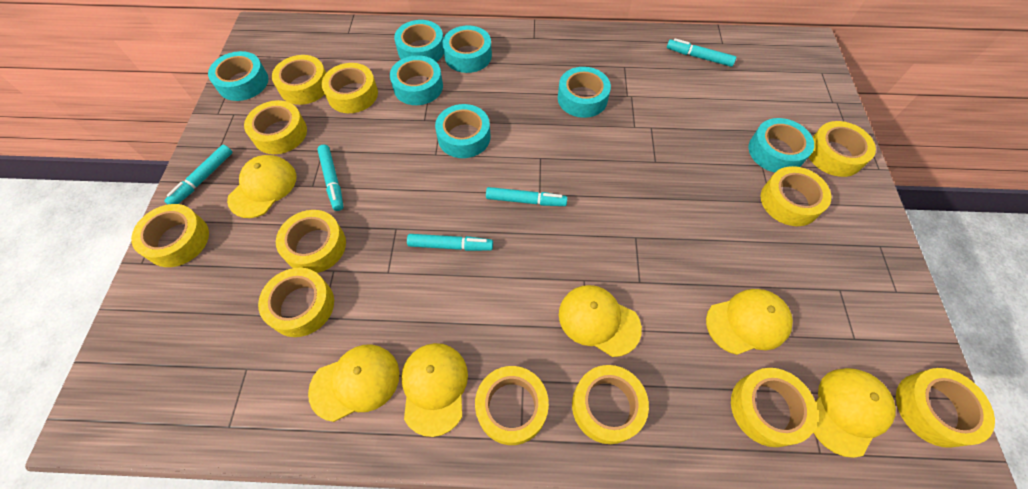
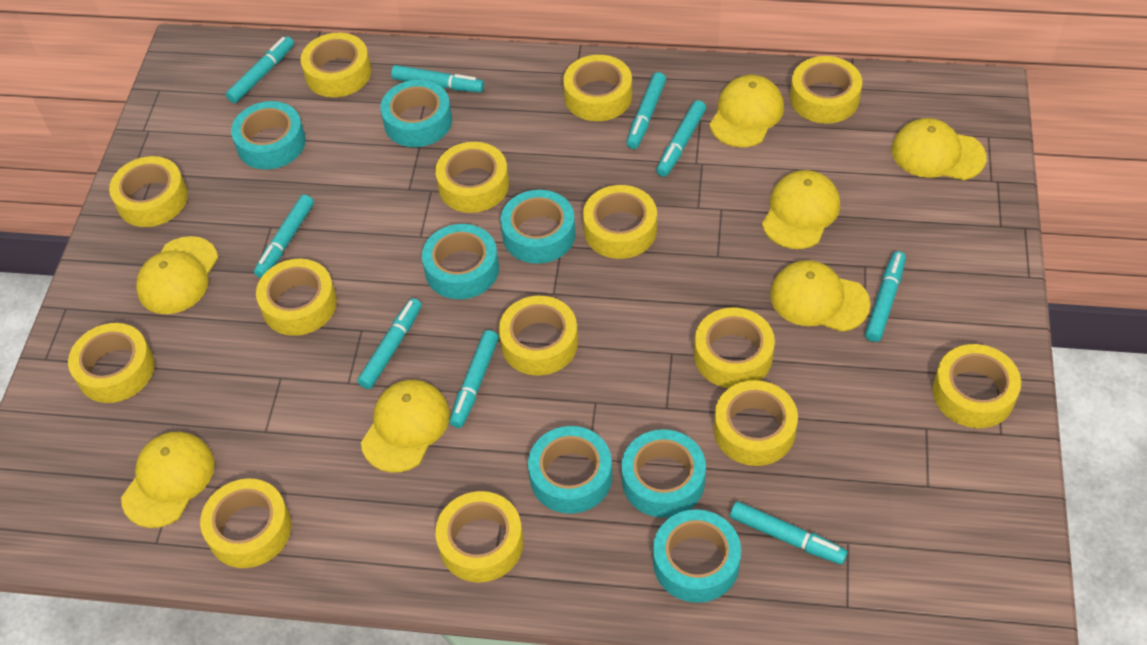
turquoise marker: [164,144,233,204] [317,145,344,211] [407,234,493,251] [486,187,567,206] [667,38,736,67] = 5 -> [226,36,294,103] [254,195,314,278] [357,298,422,389] [391,65,484,92] [449,330,499,428] [626,72,666,149] [656,100,706,177] [730,502,848,565] [865,251,906,342] = 9
yellow cap: [227,155,296,218] [308,344,400,422] [401,343,468,437] [559,285,642,357] [706,289,793,355] [813,368,896,458] = 6 -> [121,432,215,528] [136,236,218,314] [361,380,450,473] [709,75,784,147] [762,170,840,249] [770,260,870,332] [892,118,987,180] = 7
yellow tape: [131,204,209,267] [244,100,307,154] [258,268,334,337] [272,55,326,105] [276,210,346,273] [321,63,378,113] [475,366,549,445] [572,365,649,444] [731,368,818,447] [761,166,831,226] [809,121,876,177] [896,368,995,448] = 12 -> [68,323,155,403] [109,156,188,227] [200,479,291,568] [256,259,337,336] [301,33,371,97] [435,142,509,213] [435,491,524,582] [499,296,578,375] [563,55,632,121] [583,185,657,259] [694,308,775,388] [714,380,798,466] [790,56,862,124] [933,344,1021,428] = 14

